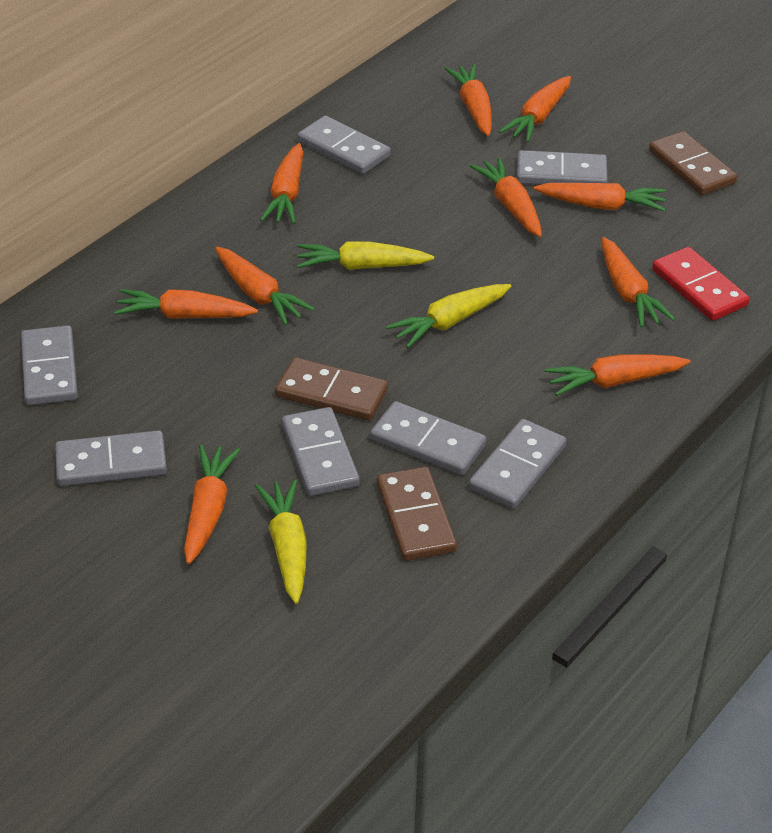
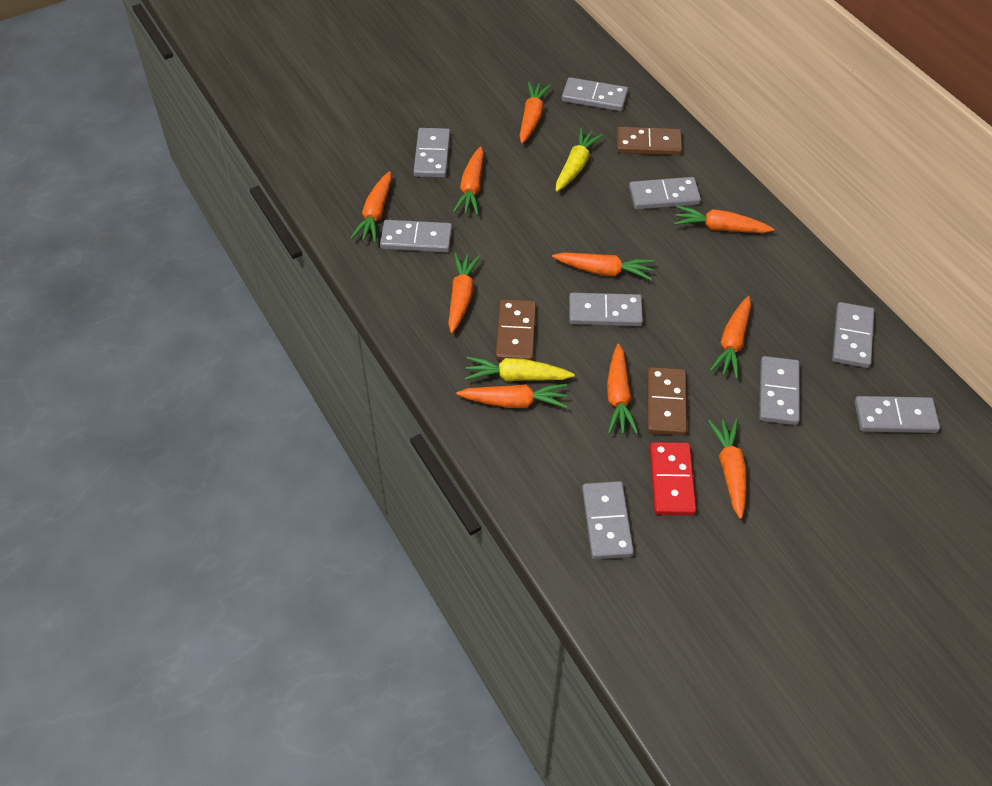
grey domino: [21,325,78,405] [55,430,167,486] [282,407,360,496] [297,116,391,174] [370,401,487,475] [469,419,566,509] [517,150,608,185] = 7 -> [380,220,452,252] [413,128,450,178] [562,77,628,111] [569,293,643,326] [582,481,634,559] [629,177,701,210] [759,356,800,425] [832,302,874,368] [854,396,940,433] = 9
yellow carrot: [255,479,307,604] [297,241,434,270] [386,284,511,348] = 3 -> [465,357,575,381] [556,128,603,192] = 2

